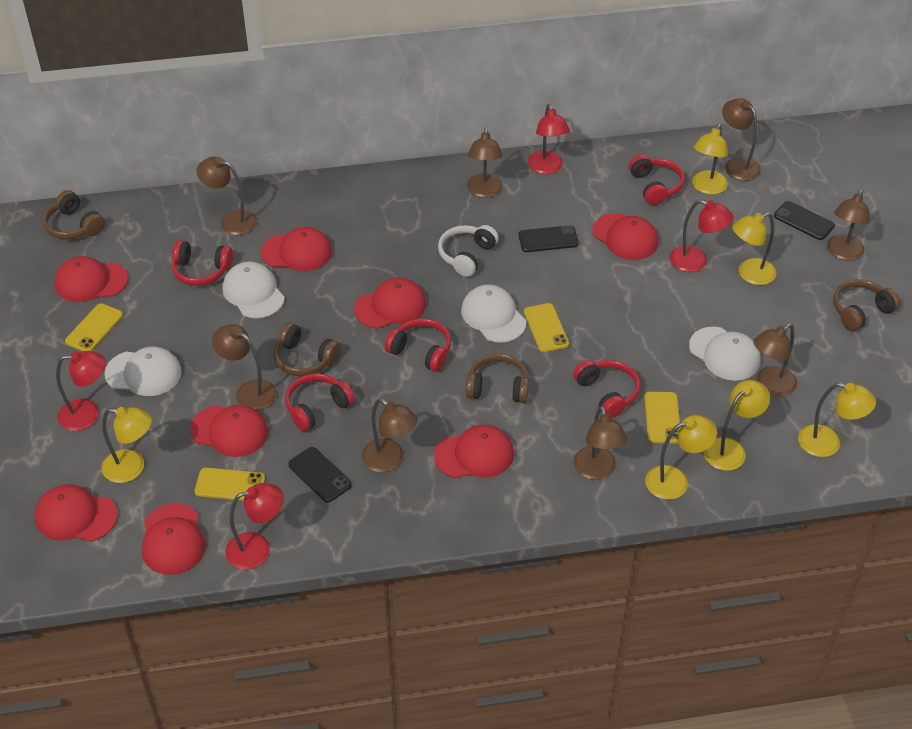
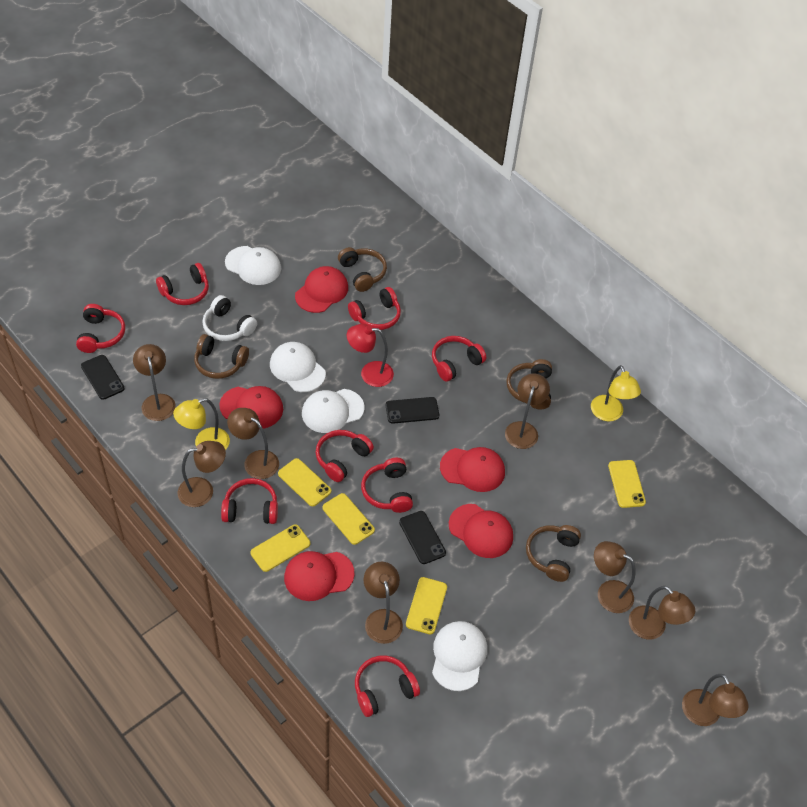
red cap: [35,484,118,542] [55,256,128,302] [142,504,205,575] [190,405,268,457] [261,227,332,271] [354,277,426,329] [434,425,514,478] [592,213,658,260] = 8 -> [219,386,283,429] [284,551,355,601] [295,266,348,313] [440,447,505,492] [449,504,513,558] = 5
red headphones: [171,241,233,286] [285,373,355,432] [384,318,451,372] [573,360,640,418] [629,155,685,205] = 5 -> [76,304,125,353] [156,263,209,305] [221,478,278,524] [316,430,374,482] [348,287,401,330] [355,655,420,717] [361,458,413,513] [432,336,486,382] = 8
red lamp: [56,351,106,431] [225,483,284,570] [528,104,570,174] [670,200,734,272] = 4 -> [347,324,394,387] = 1
yellow lamp: [102,407,152,483] [645,415,717,500] [692,124,728,195] [704,380,770,471] [732,212,776,285] [798,383,876,457] = 6 -> [173,398,230,450] [591,365,641,421] = 2
yellow phone: [65,303,123,351] [194,467,265,501] [524,303,569,352] [644,392,680,443] = 4 -> [250,525,310,572] [278,458,331,506] [323,493,375,545] [406,577,447,634] [608,460,646,508] = 5

